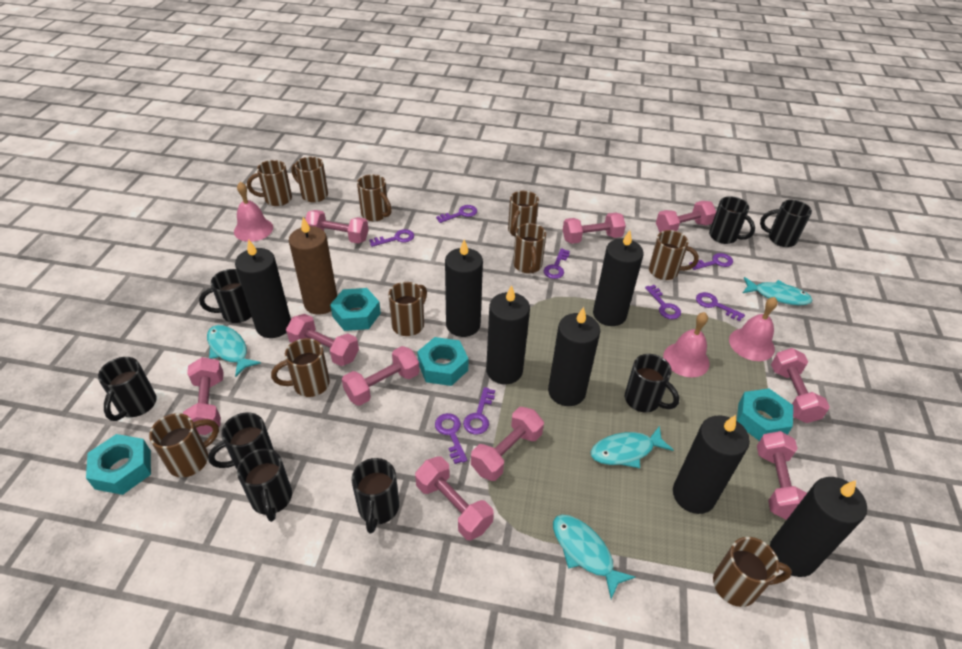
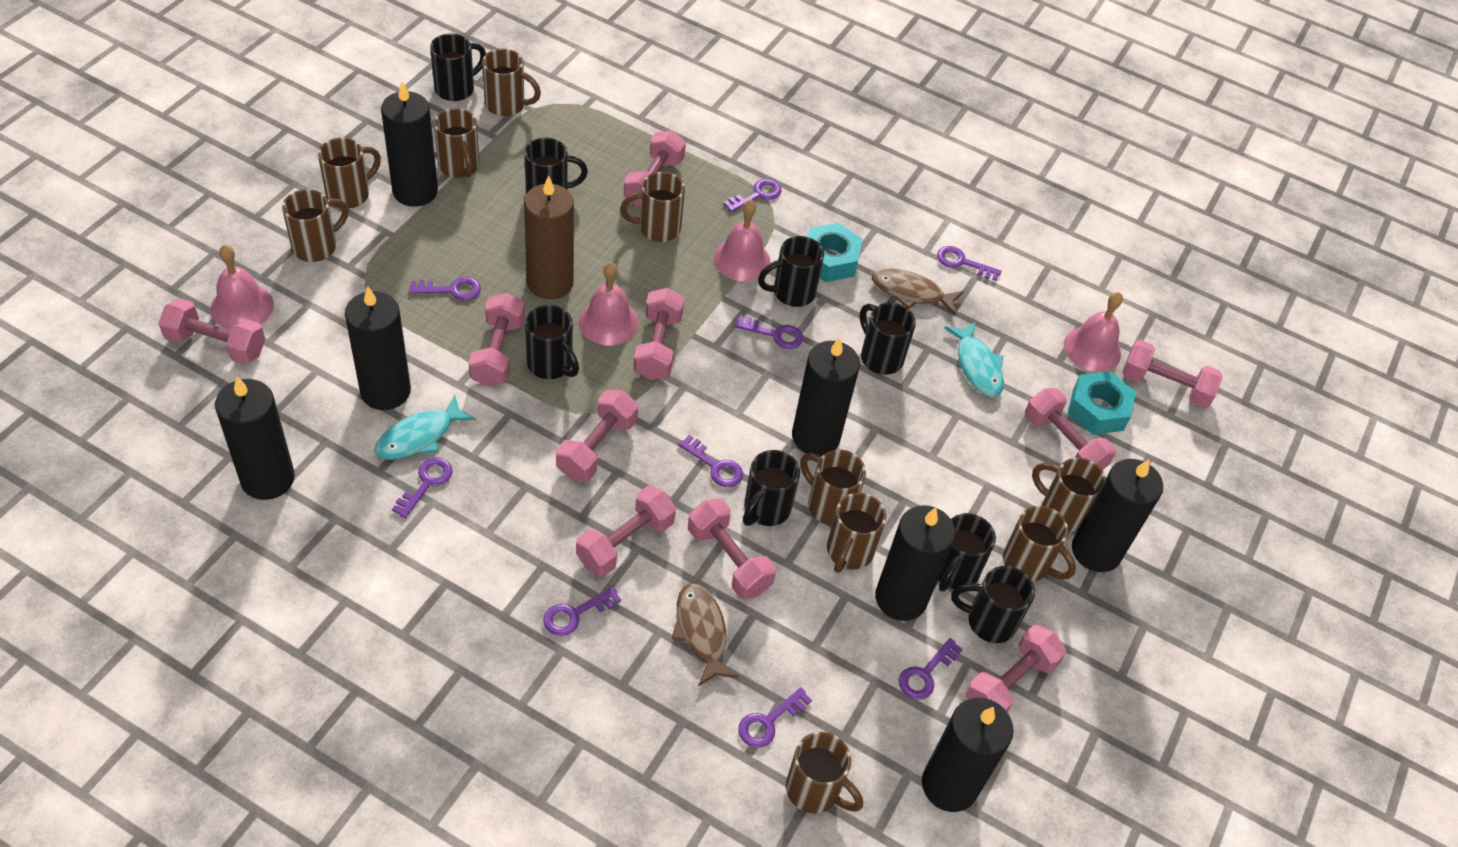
brown fish: none = 0 -> [672,583,738,686] [872,268,964,316] = 2
pink bell: [234,182,273,242] [663,312,710,377] [729,297,778,361] = 3 -> [210,244,274,330] [579,262,639,345] [714,199,770,281] [1064,292,1123,372] = 4
purple key: [369,229,414,247] [435,413,468,464] [436,205,477,223] [463,387,495,435] [544,248,570,279] [645,285,681,319] [689,253,733,270] [696,292,745,321] = 8 -> [392,457,453,518] [409,277,481,301] [543,587,621,636] [678,435,743,487] [724,179,782,212] [734,315,803,349] [738,687,812,748] [899,638,963,700] [937,246,1002,281] = 9
turquoise fish: [207,325,261,377] [553,514,635,599] [590,426,673,468] [743,277,813,305] = 4 -> [374,394,476,460] [945,322,1004,397] = 2
turquoise nut: [86,434,151,495] [330,288,381,331] [417,337,468,386] [737,389,793,441] = 4 -> [808,223,862,282] [1068,371,1136,435] = 2

